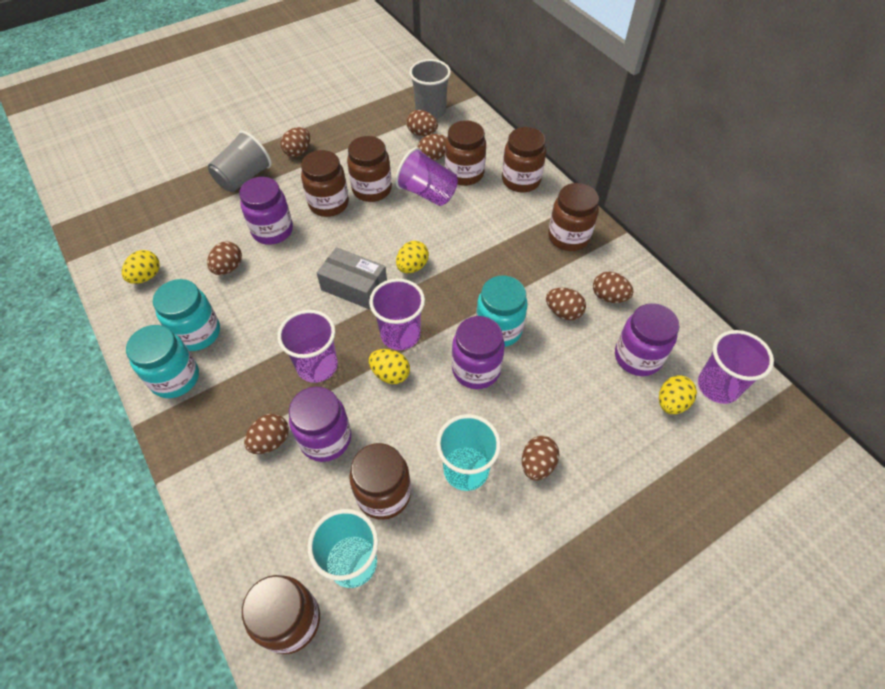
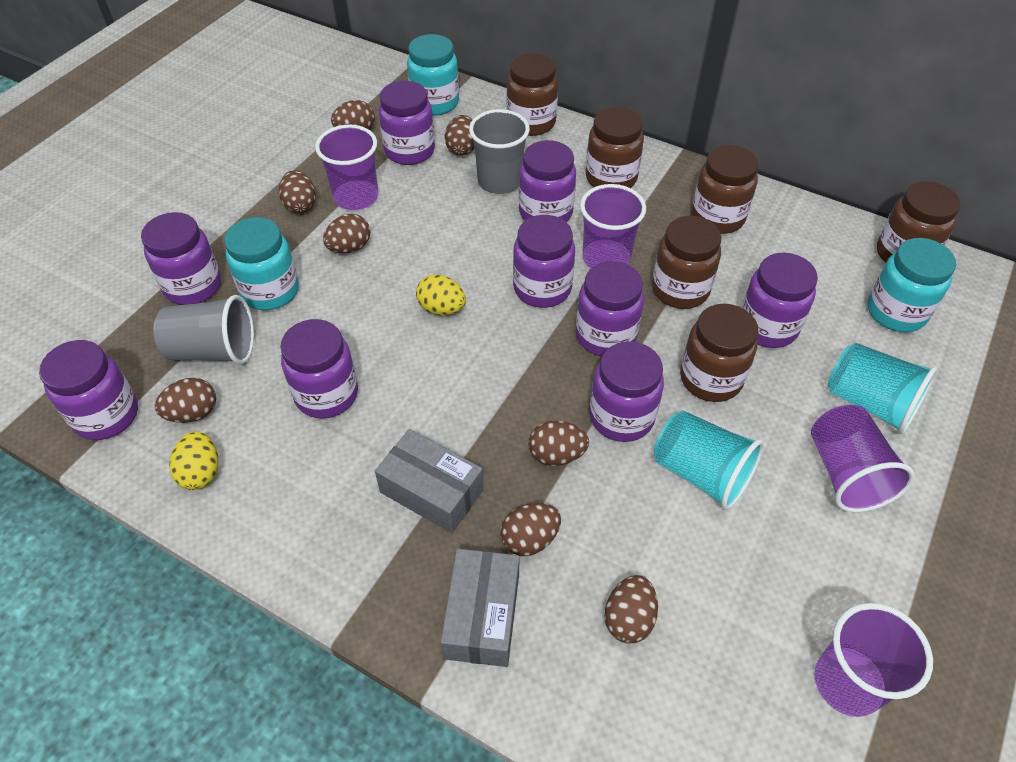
brown jar: [242,575,320,654] [301,150,349,217] [347,136,392,202] [349,443,411,520] [445,120,486,186] [502,127,546,192] [548,183,599,251] = 7 -> [506,53,558,136] [586,107,644,188] [652,216,722,309] [680,304,758,402] [692,145,759,234] [877,181,961,263] = 6
grey box: [317,247,387,309] = 1 -> [375,429,484,533] [441,549,520,667] = 2
purple jar: [239,177,293,245] [289,387,351,462] [452,316,505,389] [615,303,679,376] = 4 -> [39,340,138,440] [141,212,221,305] [280,319,358,419] [379,81,435,165] [513,215,575,308] [519,140,576,222] [576,261,644,357] [589,342,664,442] [741,253,818,348] = 9
yellow egg: [122,250,160,284] [369,349,410,384] [396,241,429,273] [659,375,697,414] = 4 -> [169,431,218,490] [416,275,466,315] = 2

